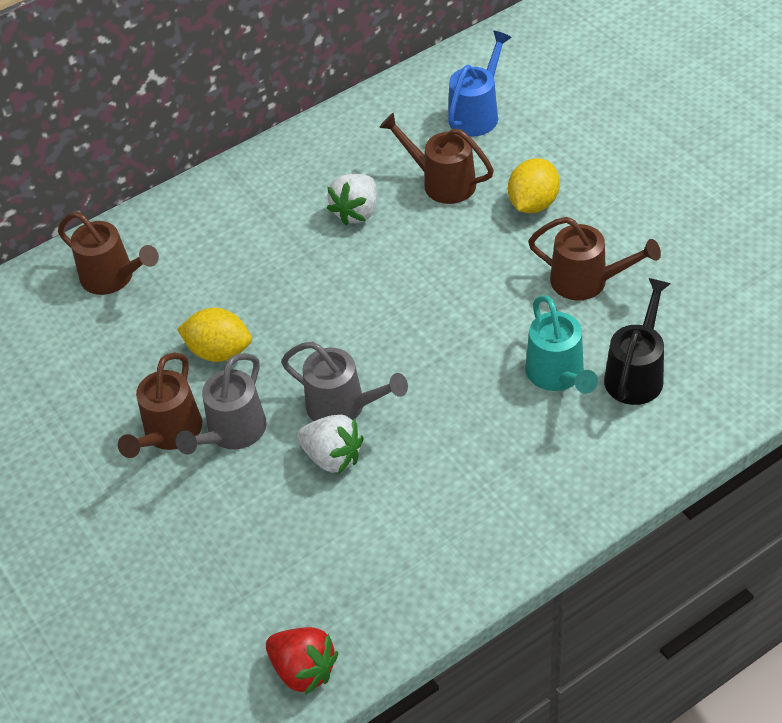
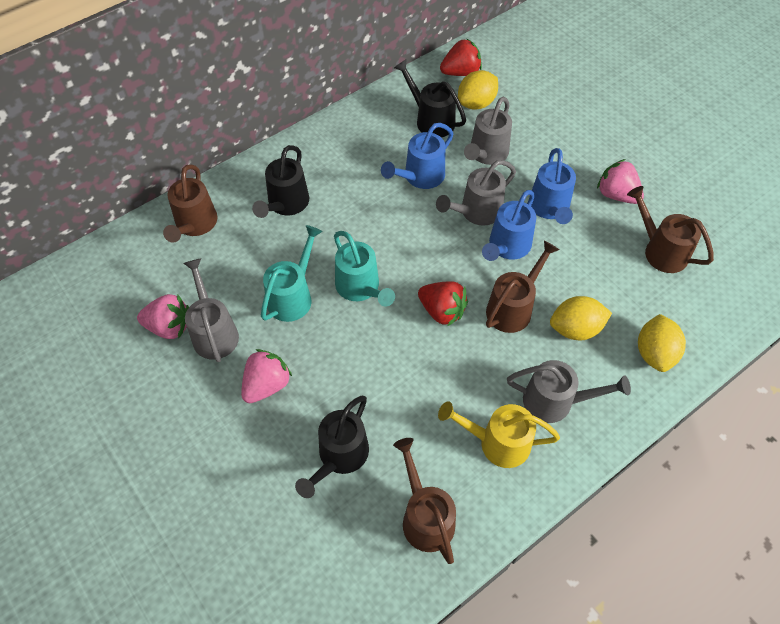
black watering can: [604,278,671,405] = 1 -> [252,145,309,218] [295,396,369,498] [394,59,466,137] = 3
blue watering can: [448,31,512,137] = 1 -> [381,123,453,189] [482,190,537,261] [531,148,576,224] = 3
grey watering can: [176,353,267,455] [281,342,408,421] = 2 -> [183,258,239,362] [436,160,516,226] [464,97,512,165] [507,360,631,423] = 4
pink strawberry: none = 0 -> [137,294,189,339] [241,349,292,403] [597,159,644,204] = 3
red strawberry: [266,627,338,695] = 1 -> [418,281,468,327] [440,38,482,76] = 2
turquoise watering can: [525,295,598,394] = 1 -> [261,225,323,322] [334,231,395,307] = 2
white strawberry: [297,415,364,474] [327,174,377,225] = 2 -> none = 0
yellow lemon: [177,308,252,362] [508,158,560,213] = 2 -> [458,70,498,110] [550,296,612,340] [638,314,686,372] = 3
yellow watering can: none = 0 -> [438,401,560,468] = 1

